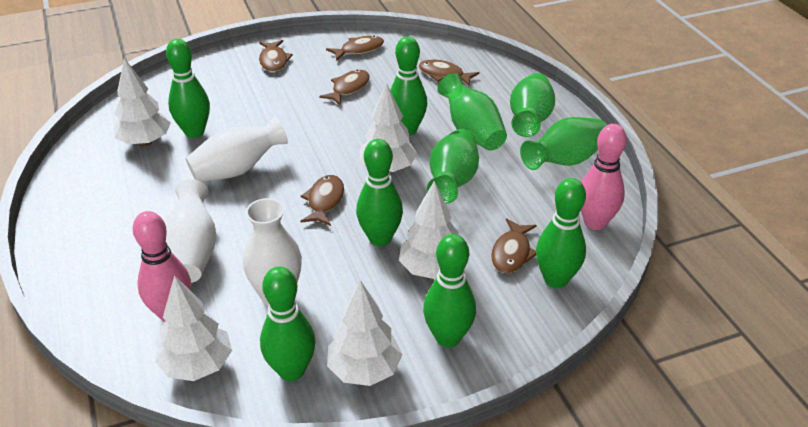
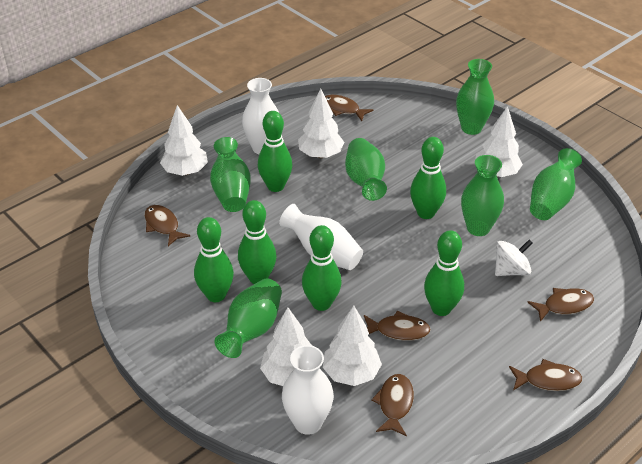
green vase: [427,129,479,204] [437,73,507,151] [510,73,555,137] [520,117,607,170] = 4 -> [210,137,251,212] [215,279,282,358] [345,138,387,201] [456,59,494,135] [461,155,504,236] [530,148,582,220] = 6
pink bowling pin: [133,211,191,322] [581,124,627,230] = 2 -> none = 0
white spinning top: none = 0 -> [495,240,533,276] = 1

